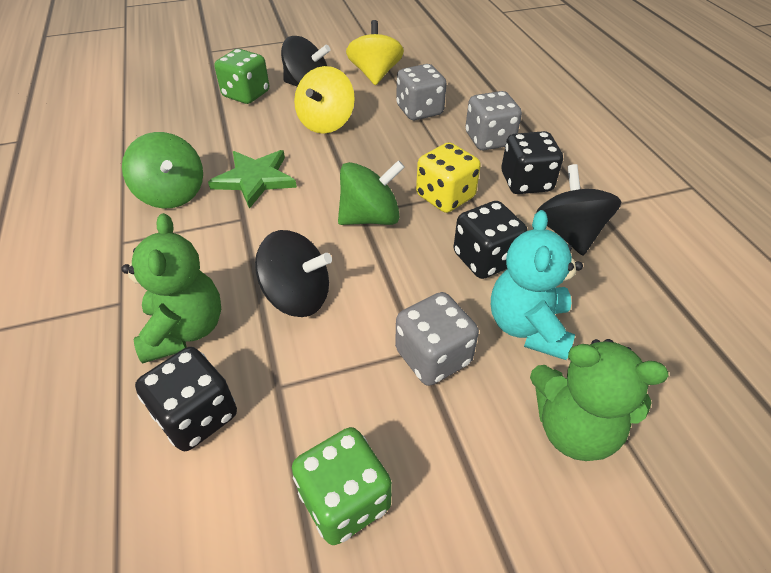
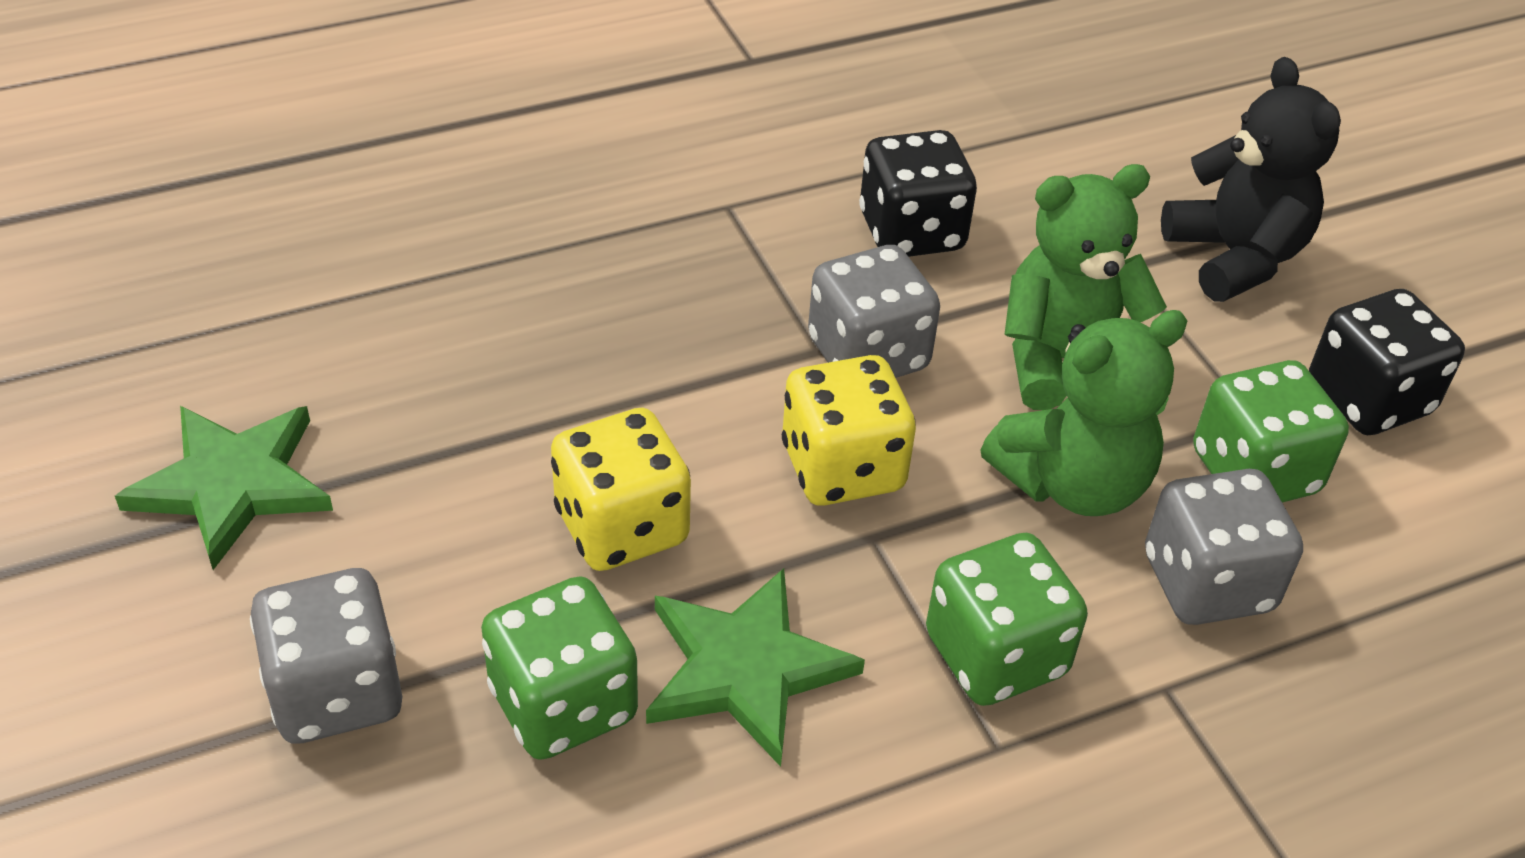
black dice: [135,347,237,451] [453,201,528,279] [502,131,563,194] = 3 -> [859,130,977,257] [1309,289,1465,435] = 2
black spinning top: [255,230,332,317] [281,36,331,86] [536,164,621,256] = 3 -> none = 0
black teddy bear: none = 0 -> [1161,57,1341,302] = 1
green dice: [214,49,269,104] [292,427,392,545] = 2 -> [481,576,638,760] [926,533,1088,706] [1193,360,1349,503] = 3
green spinning top: [122,132,203,209] [338,160,405,225] = 2 -> none = 0
green star: [208,150,297,209] = 1 -> [115,406,333,570] [646,568,865,767] = 2
turquoise teddy bear: [491,210,583,360] = 1 -> none = 0
yellow dice: [416,142,481,213] = 1 -> [551,408,691,571] [782,355,916,506] = 2
yellow spinning top: [294,66,355,134] [346,20,404,85] = 2 -> none = 0

